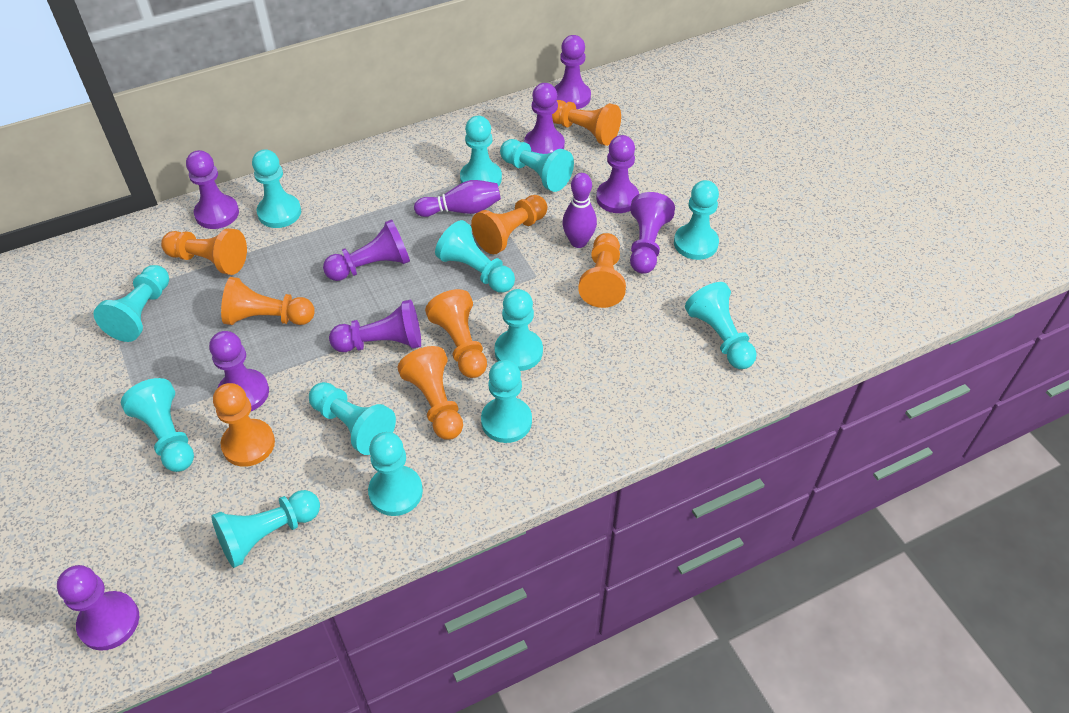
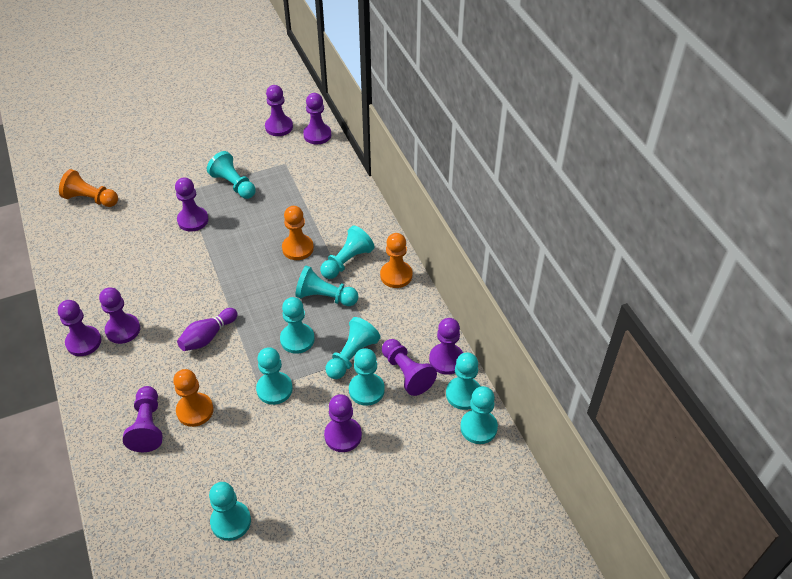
orange pawn: [161,228,247,275] [213,383,275,467] [221,277,315,325] [398,346,463,440] [425,289,487,378] [471,195,548,254] [552,100,621,146] [578,233,626,308] = 8 -> [59,169,118,207] [173,369,213,427] [282,206,314,260] [380,233,413,288] = 4
purple bowling pin: [414,180,501,217] [562,173,597,248] = 2 -> [177,308,238,351] = 1
turquoise pawn: [93,265,169,342] [121,378,194,472] [211,490,320,568] [252,149,301,228] [309,382,396,455] [368,432,423,516] [435,220,515,293] [460,116,502,187] [481,360,532,443] [495,289,543,371] [500,139,574,192] [674,180,719,260] [685,282,757,369] = 13 -> [207,151,256,199] [209,482,251,541] [256,347,293,405] [280,297,315,354] [295,266,359,306] [320,226,375,279] [326,317,381,379] [349,348,385,406] [446,352,481,410] [460,386,498,444] = 10

